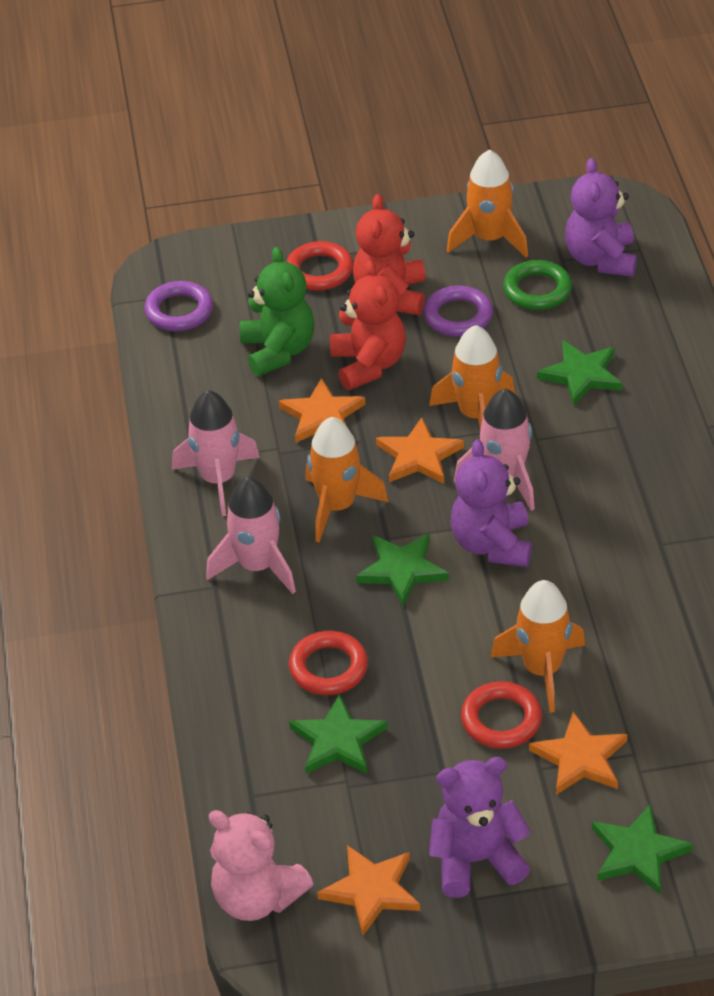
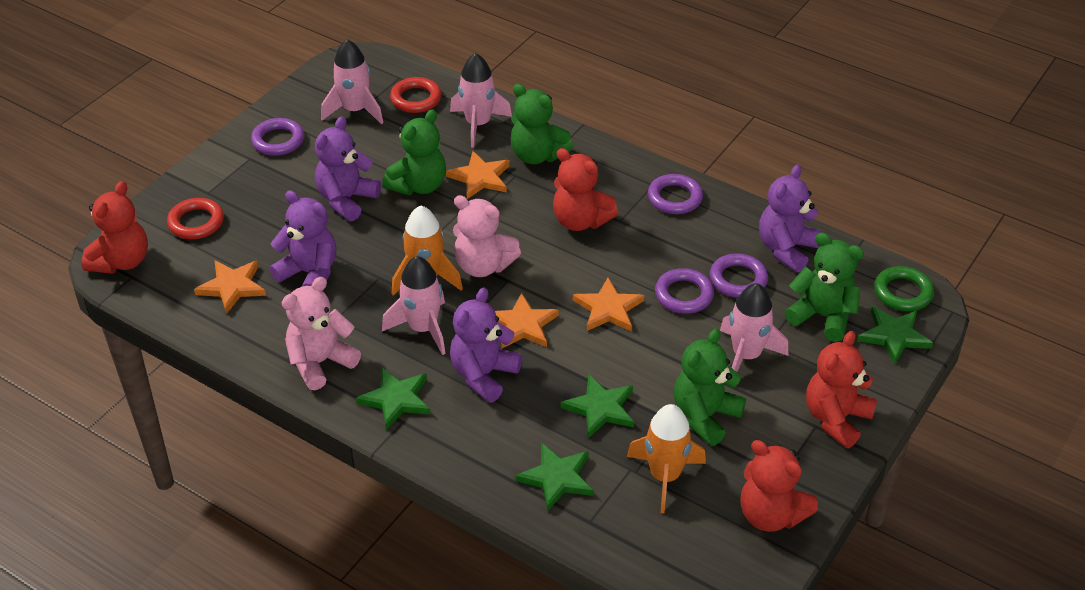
green teddy bear: [240,247,314,376] = 1 -> [382,109,446,195] [510,84,573,164] [674,328,746,446] [785,233,864,342] = 4
orange rocket: [305,417,388,543] [429,325,515,430] [447,149,528,258] [491,580,585,713] = 4 -> [392,205,463,296] [627,404,706,513] = 2
pink rocket: [172,390,260,516] [206,477,296,594] [454,389,535,511] = 3 -> [321,39,383,124] [382,256,446,355] [450,53,512,148] [720,283,788,372] = 4
pink teddy bear: [209,810,313,921] = 1 -> [282,277,361,390] [453,195,521,277] = 2
purple ring: [144,281,213,331] [424,285,493,336] = 2 -> [251,118,304,156] [648,174,703,214] [655,268,714,314] [710,253,768,298] = 4
purple teddy bear: [429,757,531,898] [451,439,532,567] [565,158,637,277] = 3 -> [270,190,336,287] [315,117,381,221] [450,288,522,403] [759,165,823,272] = 4
red ring: [286,241,353,291] [289,631,368,695] [461,682,542,748] = 3 -> [167,198,224,239] [390,77,441,113] = 2
red teddy bear: [330,260,406,390] [353,194,426,315] = 2 -> [81,181,148,274] [553,148,618,231] [740,440,818,532] [806,331,877,448] = 4

